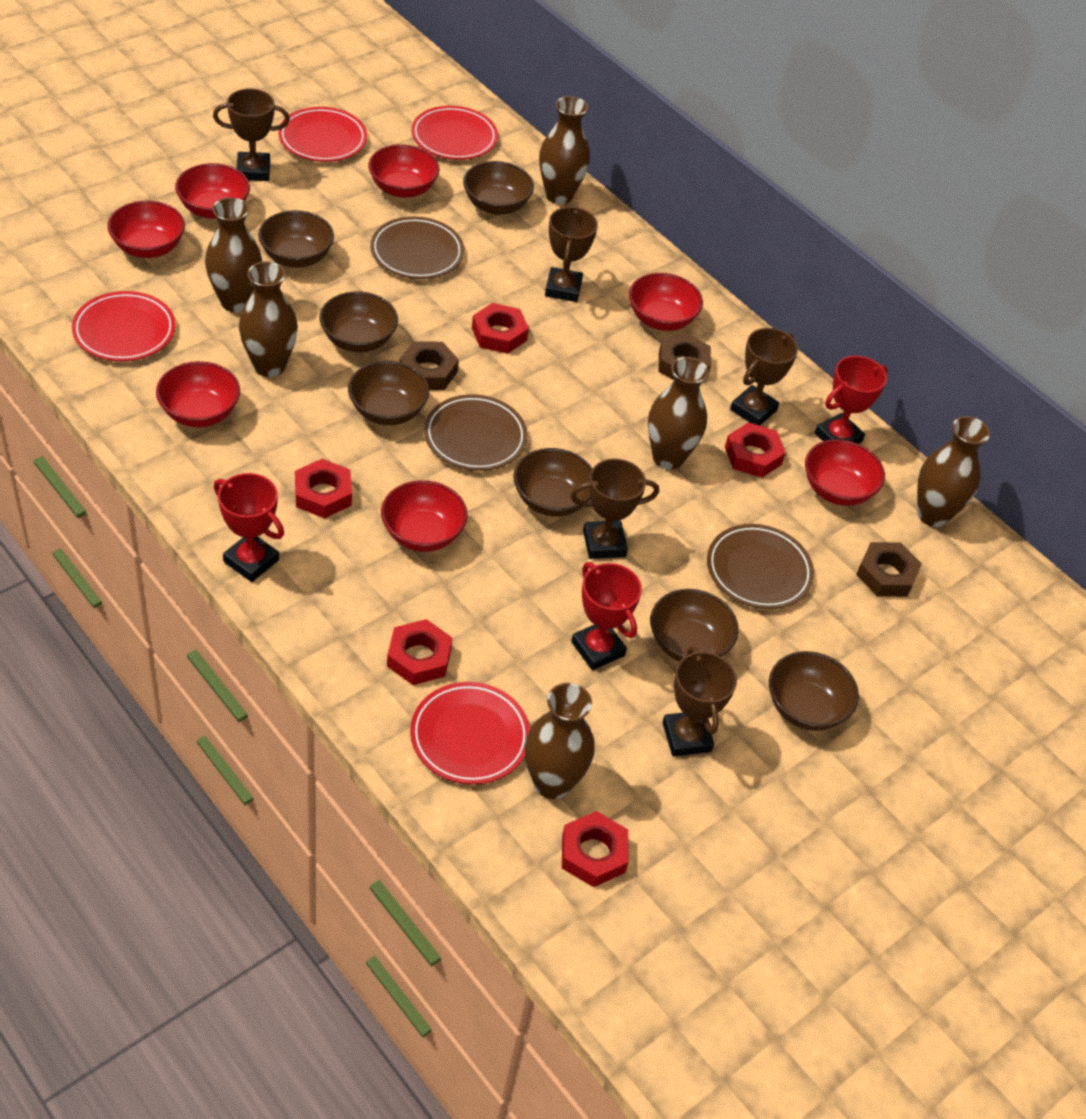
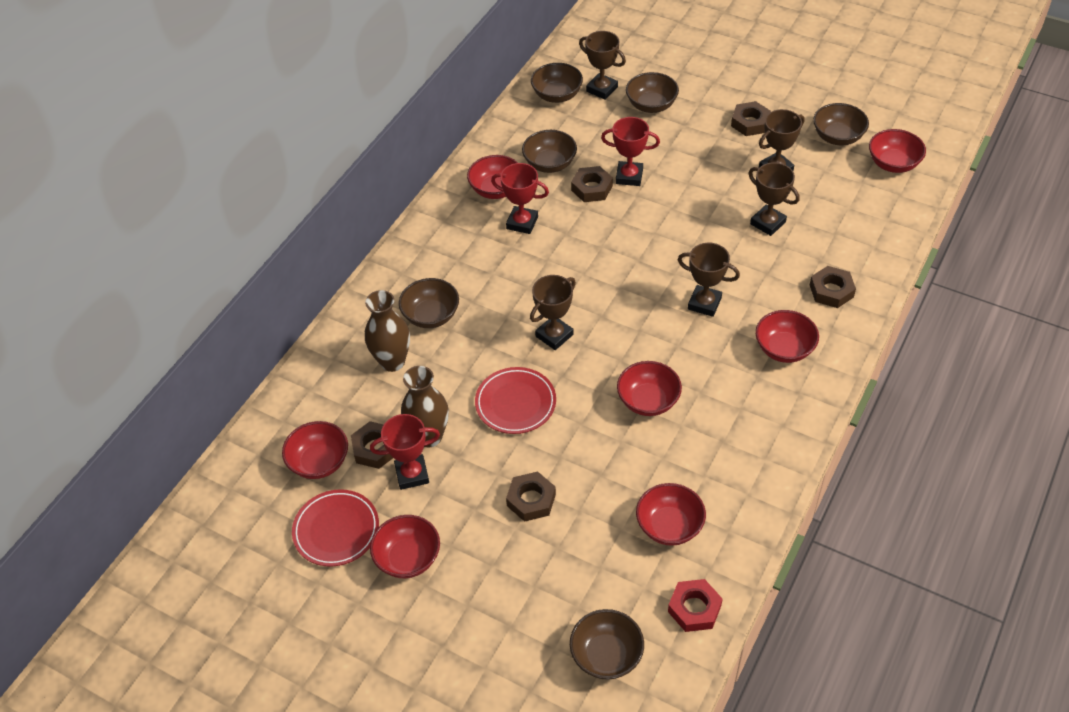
brown bowl: [258,210,334,268] [320,291,398,352] [348,361,429,425] [463,161,534,215] [513,448,593,517] [650,589,739,662] [769,651,859,731] = 7 -> [399,278,459,328] [522,130,577,173] [531,63,583,103] [570,609,644,680] [626,72,679,113] [813,103,869,145] = 6
brown nut: [400,341,459,390] [658,333,711,380] [856,542,922,597] = 3 -> [351,421,393,469] [506,471,556,522] [571,166,613,202] [731,101,771,136] [810,266,856,308] = 5
brown plate: [370,217,464,279] [424,394,527,471] [707,524,814,609] = 3 -> none = 0
brown vase: [205,197,262,312] [239,261,298,377] [525,683,595,799] [539,96,590,204] [648,357,709,470] [917,416,990,527] = 6 -> [365,290,410,372] [401,366,449,447] = 2
red nut: [295,459,352,518] [387,619,452,685] [472,303,529,354] [562,811,629,887] [725,422,786,478] = 5 -> [668,579,723,632] = 1
red plate: [72,291,176,361] [278,107,367,162] [410,682,530,784] [411,106,498,160] = 4 -> [292,489,379,567] [475,367,556,434] = 2

